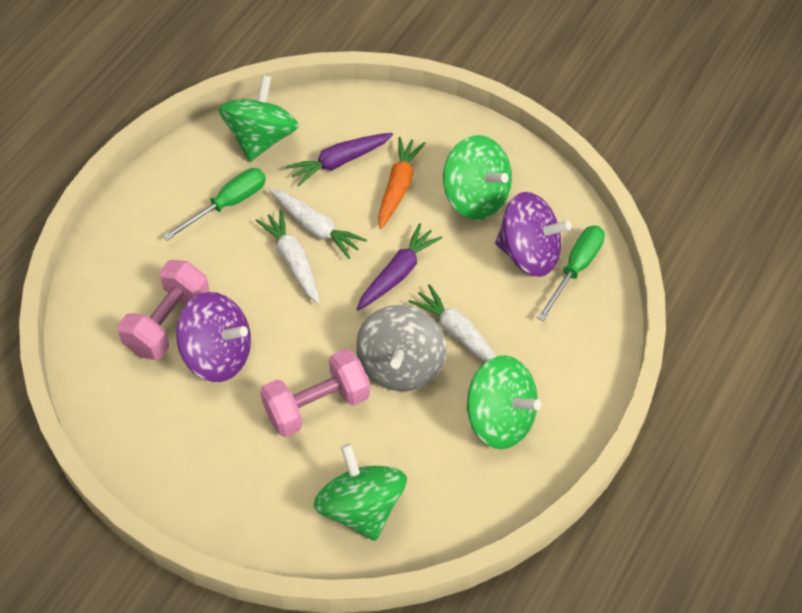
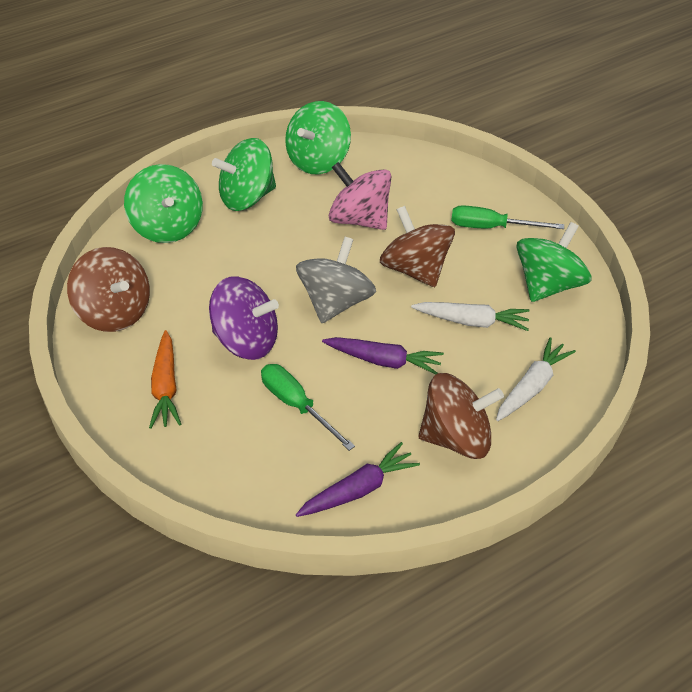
brown spinning top: none = 0 -> [67,247,150,332] [380,206,455,287] [419,373,504,459] = 3
pink dumbbell: [117,260,209,360] [260,349,370,437] = 2 -> none = 0
pink spinning top: none = 0 -> [329,162,391,230] = 1
purple spinning top: [176,292,251,382] [495,192,571,277] = 2 -> [209,276,279,360] = 1
white carrot: [256,209,320,304] [269,189,367,259] [408,284,497,363] = 3 -> [411,302,530,331] [496,337,576,421] = 2

